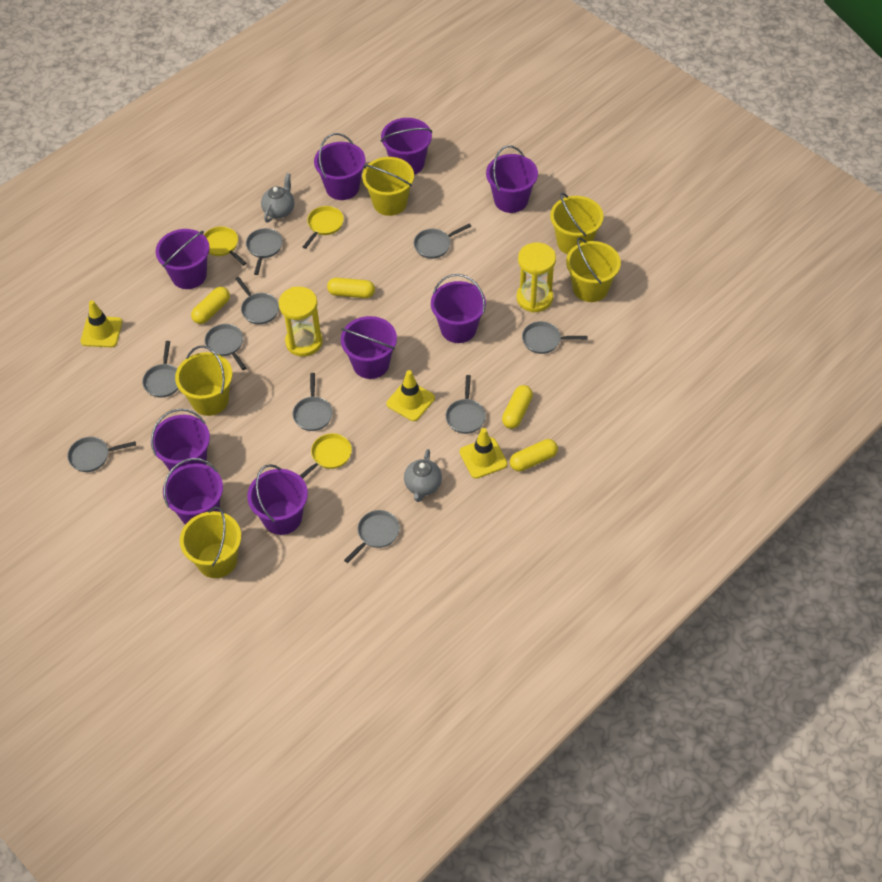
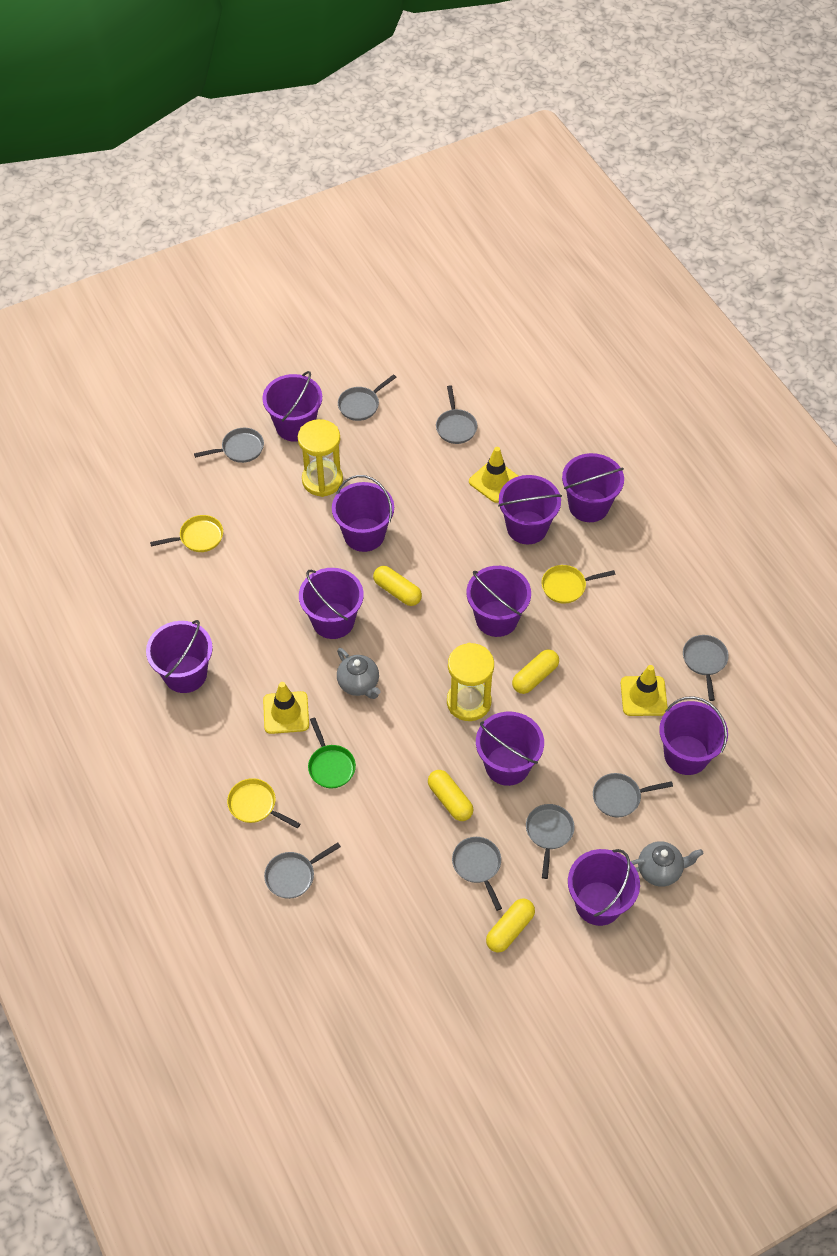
green pan: none = 0 -> [308,717,356,788] = 1
grey pan: [67,437,136,472] [142,341,178,398] [205,324,246,370] [235,277,279,324] [246,228,283,275] [293,373,333,431] [344,510,400,563] [414,223,471,259] [446,375,486,434] [522,321,588,354] = 10 -> [194,428,264,463] [264,842,341,899] [338,374,397,421] [436,385,477,444] [452,837,502,911] [526,804,574,879] [593,773,673,817] [683,635,729,701] = 8
purple bucket: [151,408,210,471] [156,229,210,289] [163,458,223,525] [247,464,308,535] [314,133,366,200] [341,316,397,379] [381,118,432,175] [431,274,486,343] [486,145,538,213] = 9 -> [146,620,213,693] [262,371,322,442] [299,568,364,639] [332,475,394,552] [466,566,531,637] [476,712,544,786] [498,475,562,545] [562,453,624,522] [568,849,640,926] [659,696,728,775] = 10
yellow bucket: [175,345,233,416] [180,507,241,578] [362,157,414,216] [550,192,604,255] [566,237,621,302] = 5 -> none = 0

